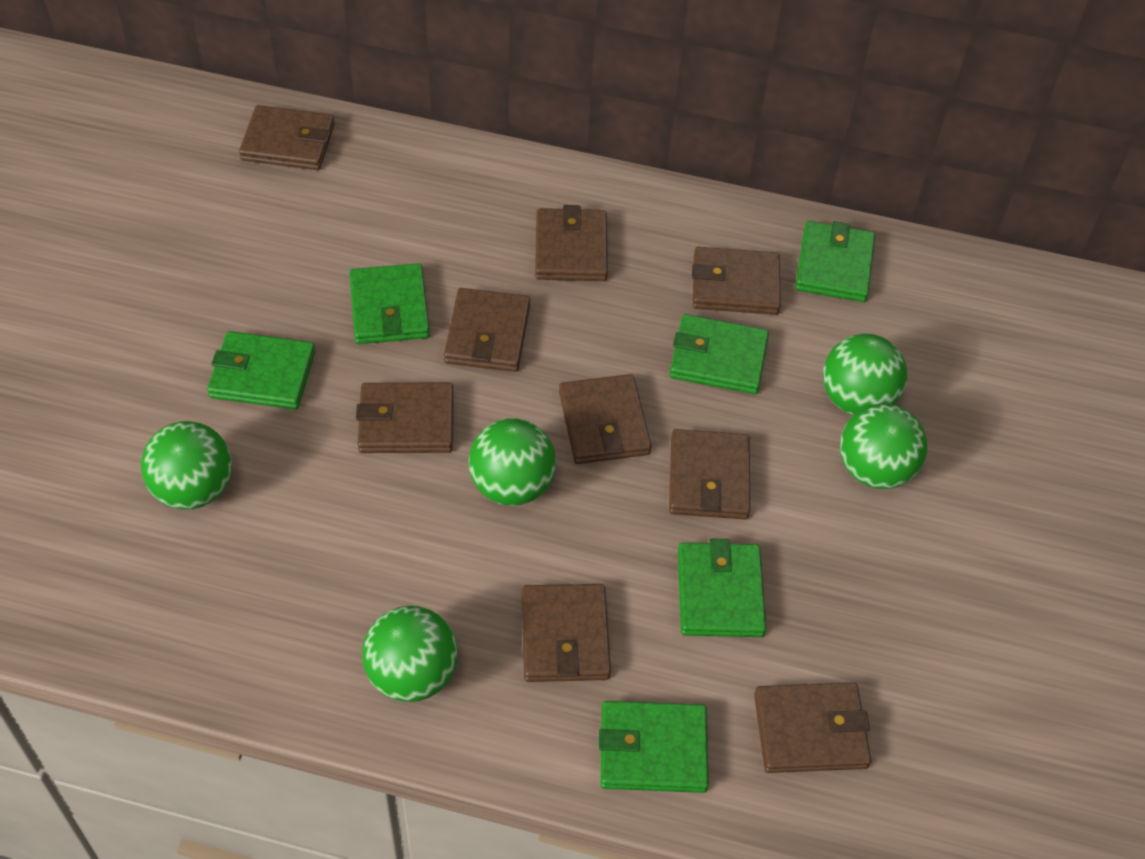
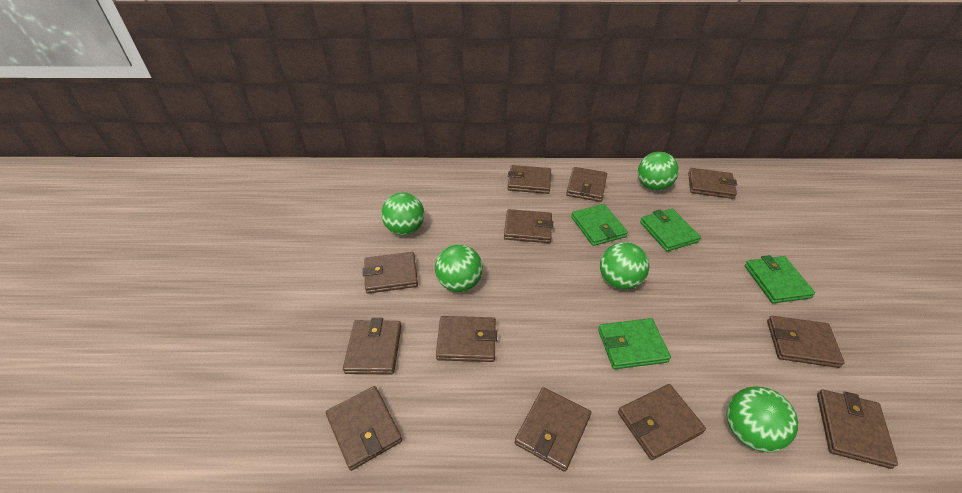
brown wallet: [239,105,335,170] [356,383,453,453] [444,288,530,372] [522,584,611,682] [535,205,608,281] [559,374,652,464] [669,429,750,519] [692,247,781,315] [754,682,871,773] = 9 -> [326,386,402,471] [343,318,401,375] [363,252,418,294] [436,316,497,362] [504,209,553,243] [508,165,551,194] [515,387,591,472] [566,167,607,202] [618,384,706,460] [688,168,737,199] [767,316,845,368] [817,390,898,469] = 12
green wallet: [207,331,315,410] [349,263,430,344] [599,701,709,793] [670,314,769,394] [678,538,766,637] [795,221,875,302] = 6 -> [571,204,628,246] [598,318,671,369] [640,209,701,251] [745,255,815,303] = 4

